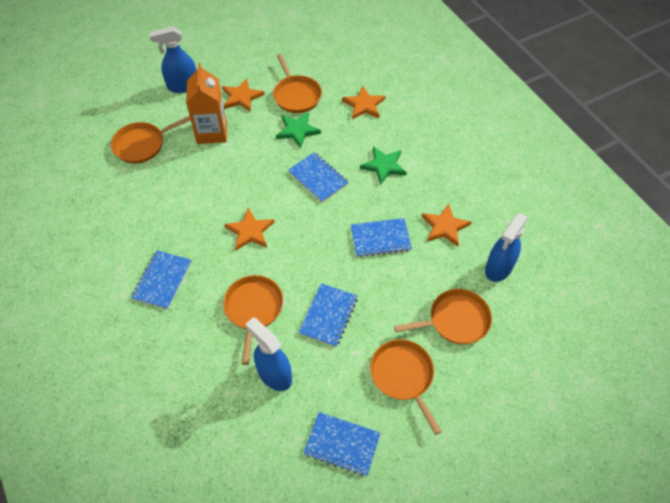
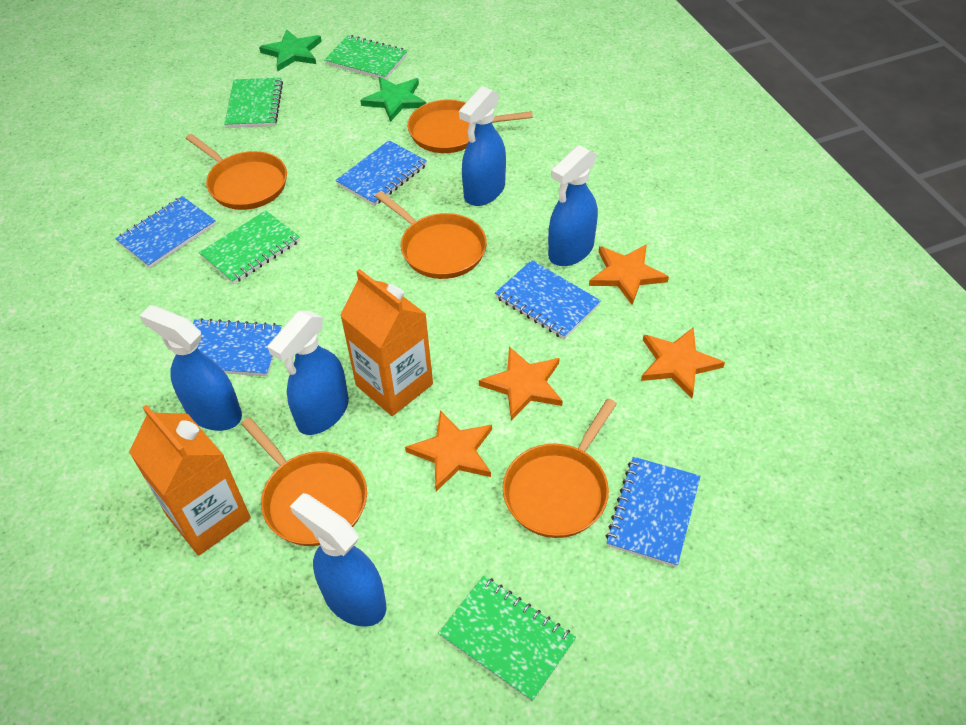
blue spray bottle: [149,26,197,93] [245,318,292,391] [485,213,528,282] = 3 -> [139,305,242,431] [268,311,349,435] [290,493,386,627] [459,86,506,206] [548,145,598,266] = 5
green notebook: none = 0 -> [199,210,300,284] [224,78,283,128] [324,35,407,80] [438,576,576,702] = 4
orange carton: [186,63,227,144] = 1 -> [129,405,251,556] [340,269,433,416] = 2

